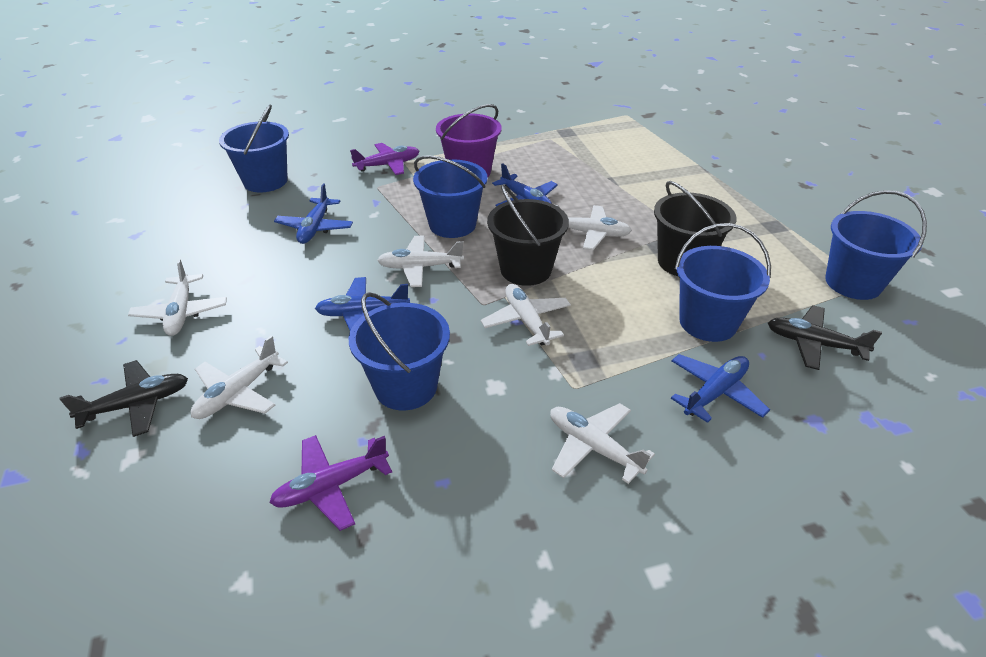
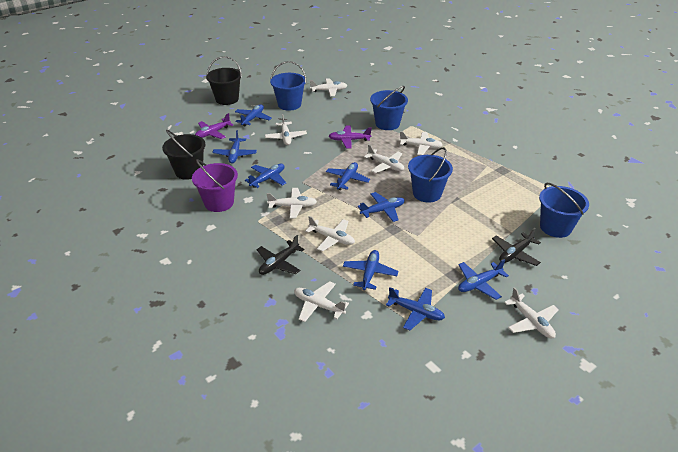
blue bucket: [219,104,289,192] [349,292,450,410] [413,155,488,238] [675,223,771,342] [825,190,927,300] = 5 -> [270,61,306,111] [370,86,408,130] [408,147,453,203] [539,183,589,238] = 4
blue plane: [274,184,353,244] [315,277,410,330] [492,163,558,207] [671,354,770,423] = 4 -> [212,130,257,163] [235,104,271,127] [245,164,286,188] [326,162,370,190] [343,250,398,290] [358,192,405,222] [386,287,445,330] [458,259,509,300] = 8
white plane: [128,259,227,336] [191,336,288,419] [377,236,464,287] [481,284,571,346] [550,403,655,484] [556,205,632,250] = 6 -> [265,114,307,145] [266,188,317,218] [294,281,349,322] [305,216,355,252] [310,78,347,96] [364,144,404,173] [399,131,443,155] [504,287,559,339] = 8

